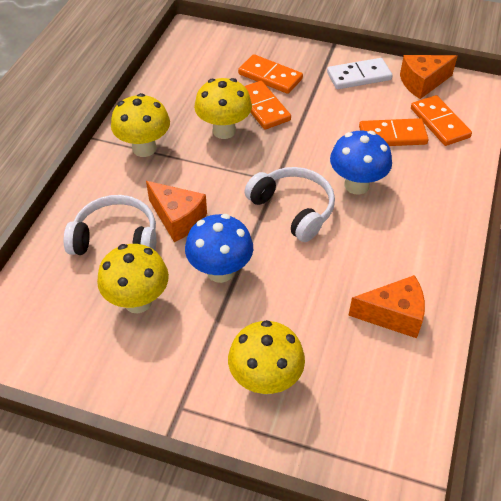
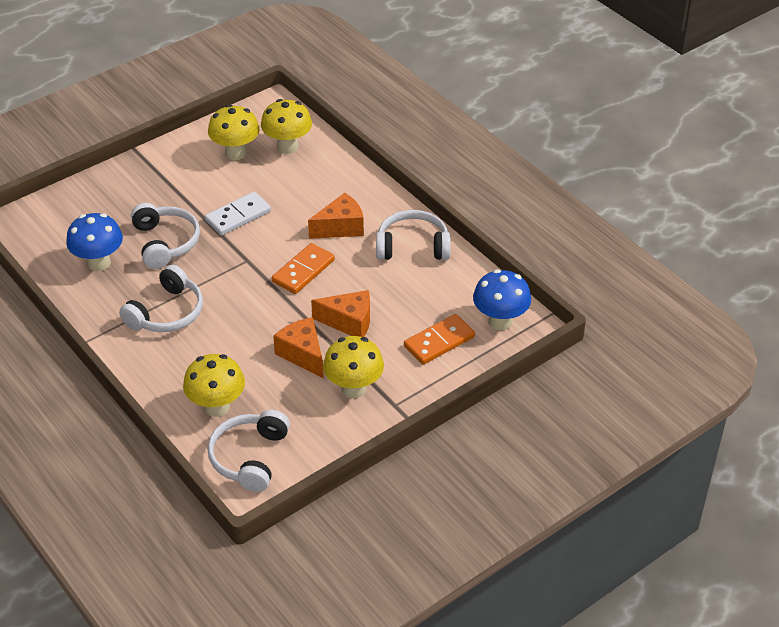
orange domino: [238,54,303,94] [244,81,291,129] [359,118,428,146] [411,95,472,146] = 4 -> [272,243,335,294] [404,314,475,365] = 2
white headphones: [63,195,156,255] [244,167,335,242] = 2 -> [119,265,203,332] [131,203,200,269] [207,410,290,492] [376,210,451,260] = 4

